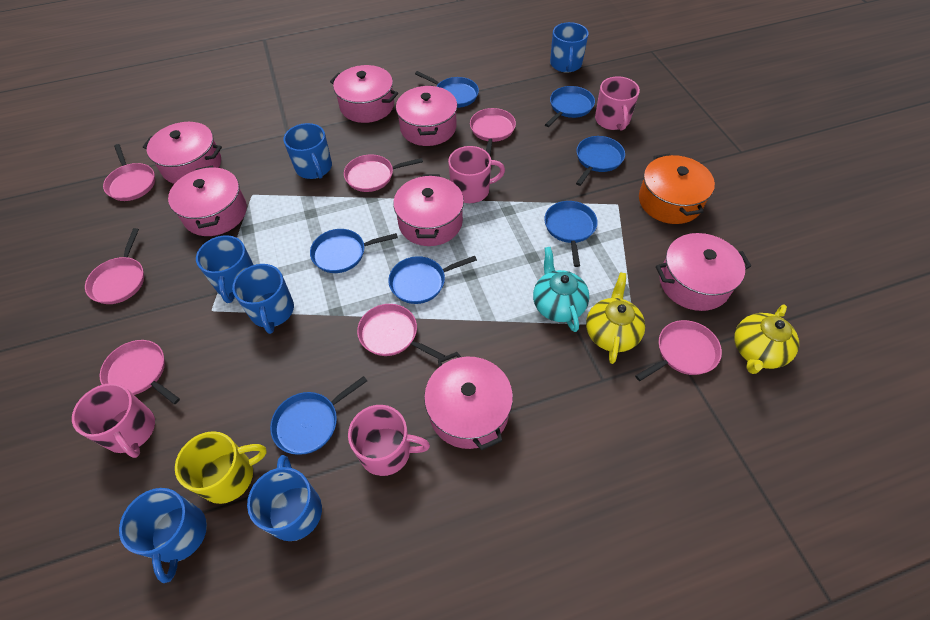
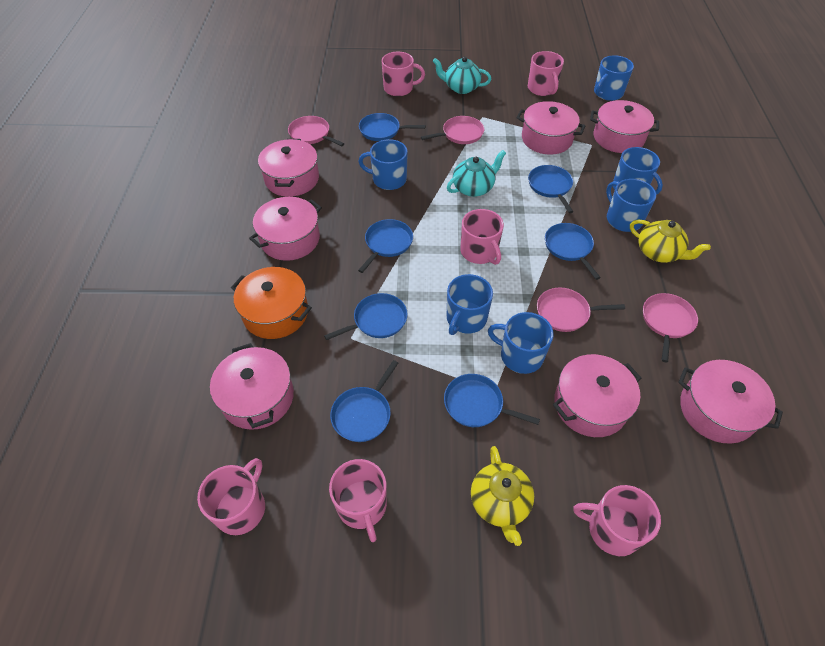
pink mug: [72,383,155,458] [348,405,430,476] [448,146,505,203] [595,76,640,131] = 4 -> [197,458,265,535] [329,459,387,542] [381,52,425,96] [460,209,504,265] [528,51,564,96] [573,485,661,556] = 6
pink pan: [85,228,144,304] [100,340,180,404] [103,144,155,201] [344,155,423,192] [357,304,446,359] [470,108,516,155] [635,320,722,381] = 7 -> [288,116,344,146] [421,116,484,144] [537,288,625,332] [643,293,698,363] = 4
turquoise teapot: [533,247,589,332] = 1 -> [433,56,491,94] [447,150,506,197] = 2
yellow mug: [175,431,267,504] = 1 -> none = 0

